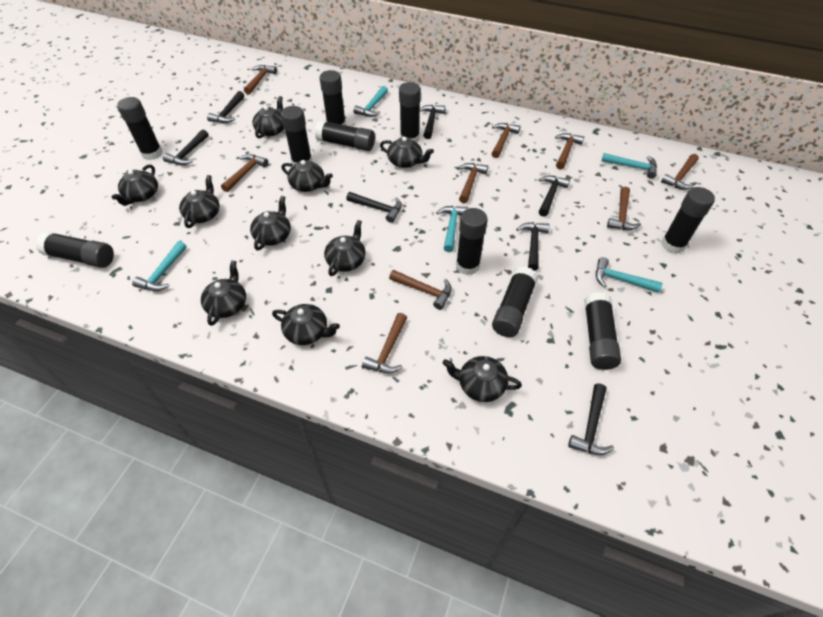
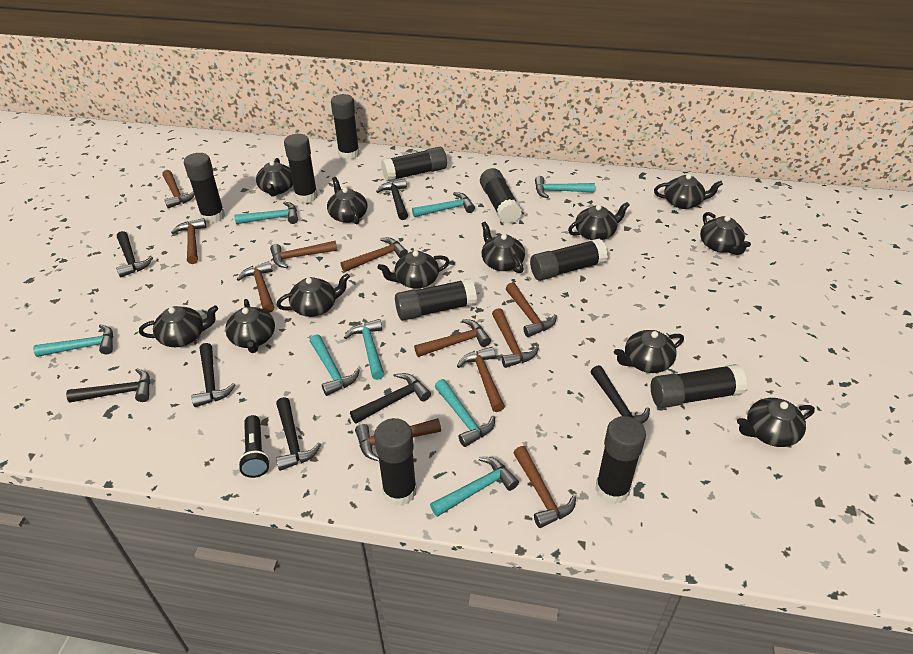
black flashlight: none = 0 -> [238,415,270,478] = 1
black teapot: [111,165,158,205] [179,175,220,228] [201,260,246,326] [250,196,291,250] [252,96,284,138] [272,304,340,345] [282,160,333,192] [324,220,366,276] [380,137,434,168] [443,356,522,402] = 10 -> [139,305,218,347] [225,299,275,353] [256,158,293,197] [277,273,350,317] [327,177,367,225] [377,251,450,289] [481,222,525,273] [568,202,630,240] [614,330,684,373] [654,174,723,209] [700,212,751,255] [737,398,815,447] = 12
brown hammer: [221,154,268,192] [244,65,277,95] [362,313,407,373] [389,270,452,310] [458,163,488,203] [491,123,520,158] [555,133,584,169] [607,187,641,230] [661,154,699,190] = 9 -> [162,170,195,208] [171,218,206,264] [237,261,274,313] [270,241,338,268] [341,238,408,272] [355,418,441,461] [414,319,491,357] [457,347,505,412] [492,308,539,368] [506,282,557,337] [513,446,576,528] = 11
turquoise hammer: [132,241,187,291] [353,86,388,117] [436,206,468,252] [596,257,663,293] [602,153,657,179] = 5 -> [33,324,113,357] [234,201,298,224] [310,334,360,396] [344,319,384,380] [412,192,475,217] [430,457,519,517] [435,379,495,447] [535,176,595,198] = 8

